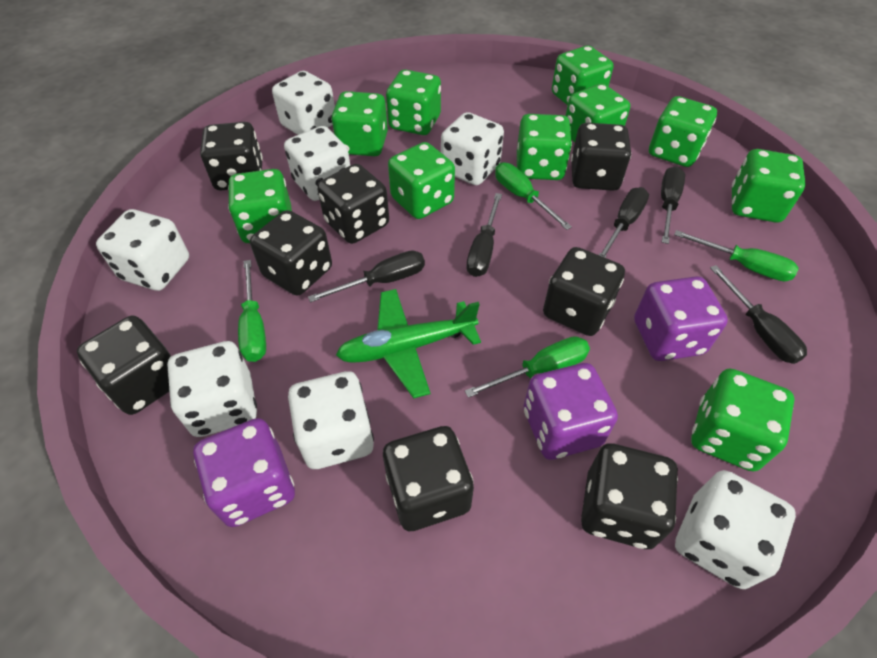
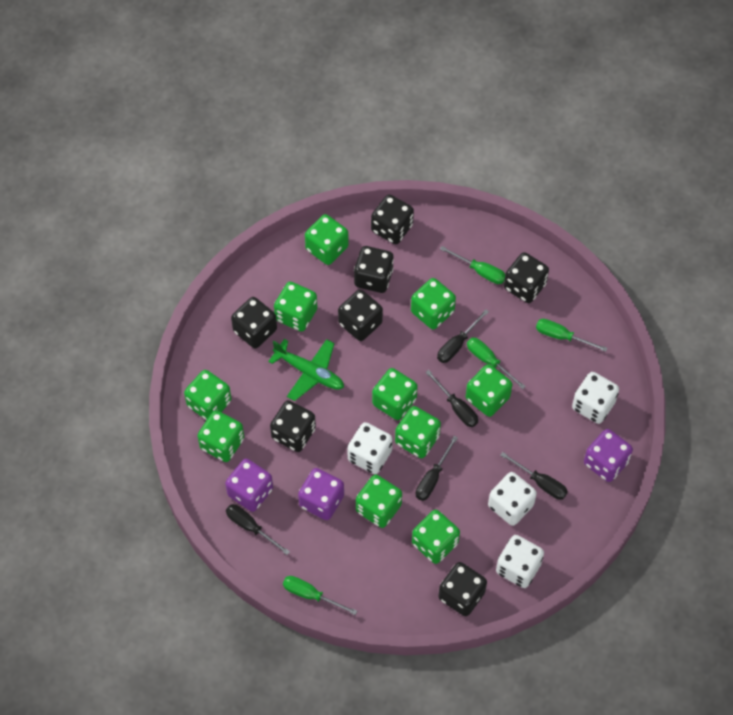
black dice: [77,316,171,415] [200,122,263,190] [250,210,332,295] [317,164,389,244] [383,426,474,531] [543,247,625,336] [571,123,631,191] [581,443,678,549] = 8 -> [231,297,277,349] [270,400,316,452] [338,290,383,341] [354,246,394,293] [371,195,414,244] [438,562,487,616] [504,252,549,303] = 7
white dice: [96,209,189,291] [167,341,257,437] [272,71,335,135] [284,126,350,201] [288,371,374,469] [441,112,504,185] [675,470,796,589] = 7 -> [347,422,393,474] [488,472,537,526] [496,535,544,588] [572,372,619,424] = 4

